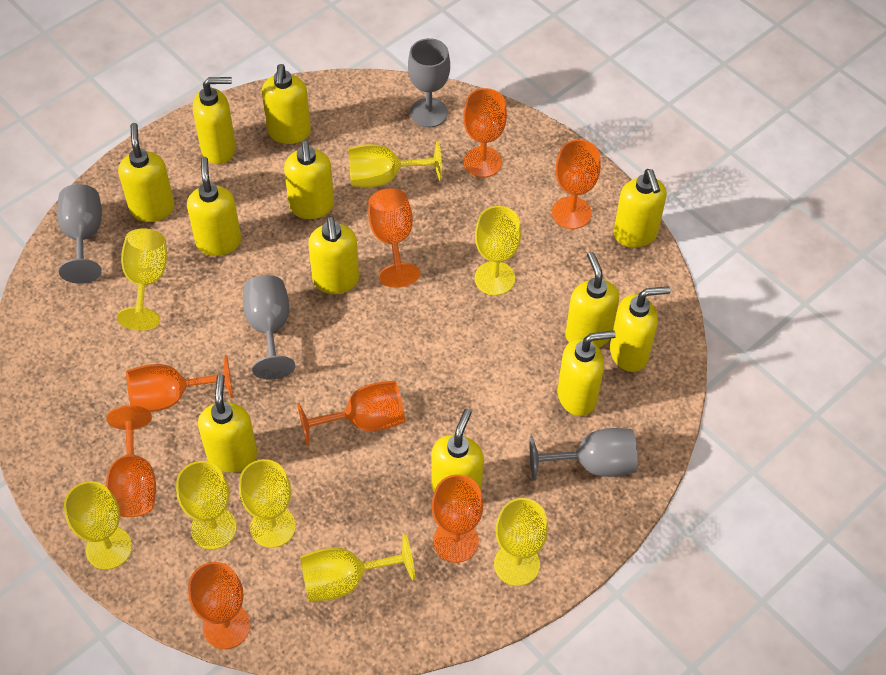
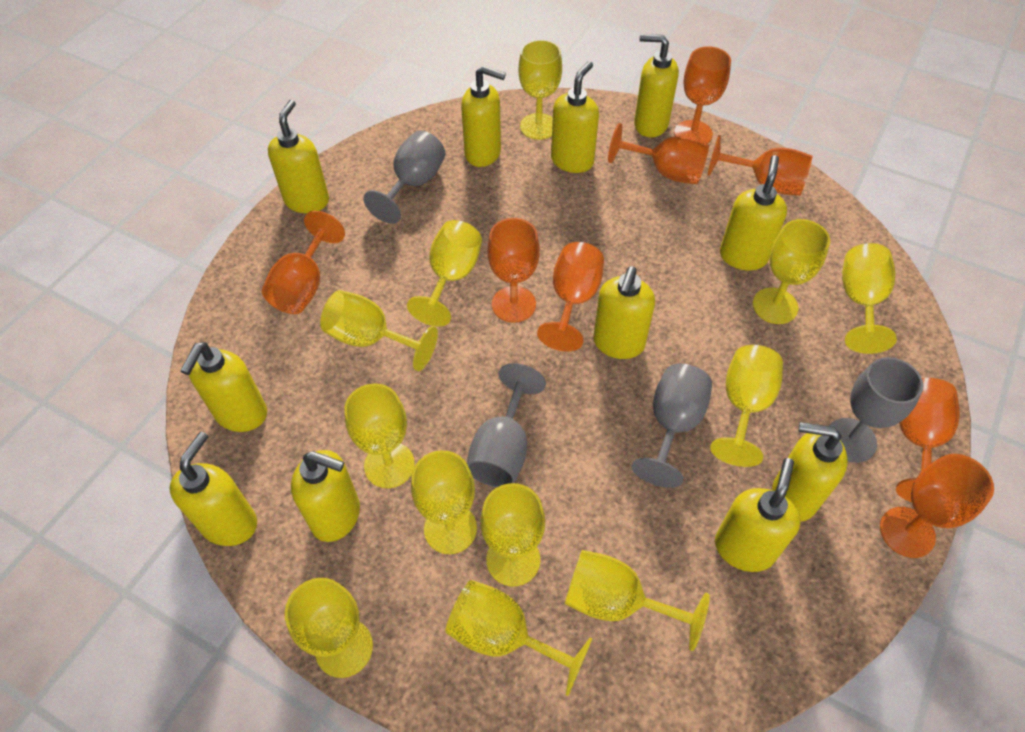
yellow goblet: [64,481,132,570] [117,228,167,331] [176,461,237,550] [239,459,296,548] [300,534,415,602] [349,141,442,187] [475,206,521,295] [494,498,548,586] = 8 -> [285,578,373,678] [320,290,438,371] [344,383,415,488] [407,220,482,327] [411,450,477,554] [445,580,592,696] [480,483,545,586] [519,40,562,140] [565,550,710,651] [710,345,783,467] [753,219,830,324] [842,243,897,354] = 12
yellow soap dispenser: [118,123,175,222] [187,157,241,256] [193,77,236,164] [198,374,258,473] [262,64,311,144] [284,140,334,219] [308,216,359,294] [431,409,484,492] [557,330,616,416] [565,252,619,348] [610,286,671,372] [613,169,667,248] = 12 -> [169,432,257,546] [180,342,267,432] [268,100,329,213] [291,450,360,542] [461,66,506,167] [551,61,599,173] [593,266,655,359] [634,34,679,137] [715,458,801,572] [720,155,787,271] [772,422,848,522] = 11

